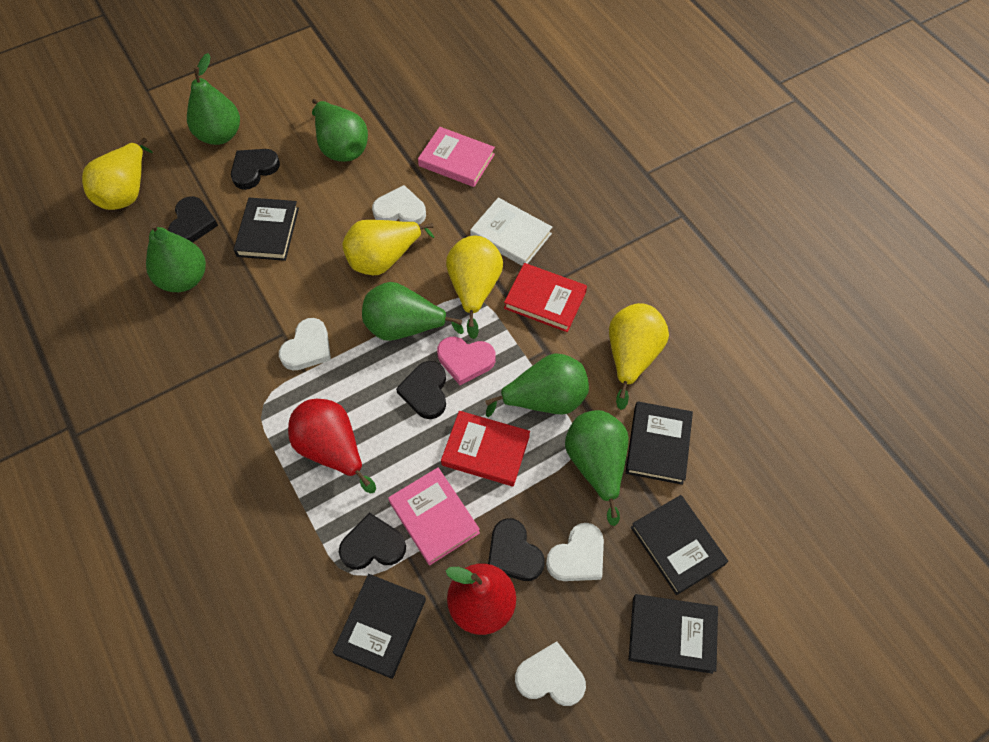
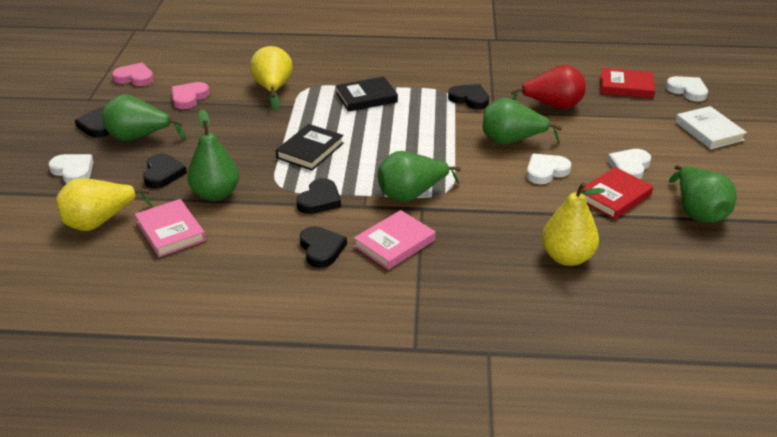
black book: [234,198,299,261] [333,574,426,679] [626,401,693,485] [629,594,718,674] [631,495,728,595] = 5 -> [276,124,344,170] [336,77,398,112] = 2
green pear: [146,223,206,292] [187,53,240,145] [312,99,368,162] [362,282,464,341] [485,353,589,417] [565,410,629,526] = 6 -> [102,94,186,141] [187,109,239,201] [378,151,461,202] [483,97,562,145] [669,165,737,223] = 5
pink heart: [437,337,496,385] = 1 -> [112,63,154,86] [172,82,209,109] = 2
red pear: [288,399,376,494] [446,563,516,635] = 2 -> [510,65,586,109] = 1
yellow pear: [82,138,153,210] [342,220,434,275] [446,236,503,339] [609,303,669,410] = 4 -> [56,178,153,231] [250,46,292,111] [542,182,605,266] = 3

